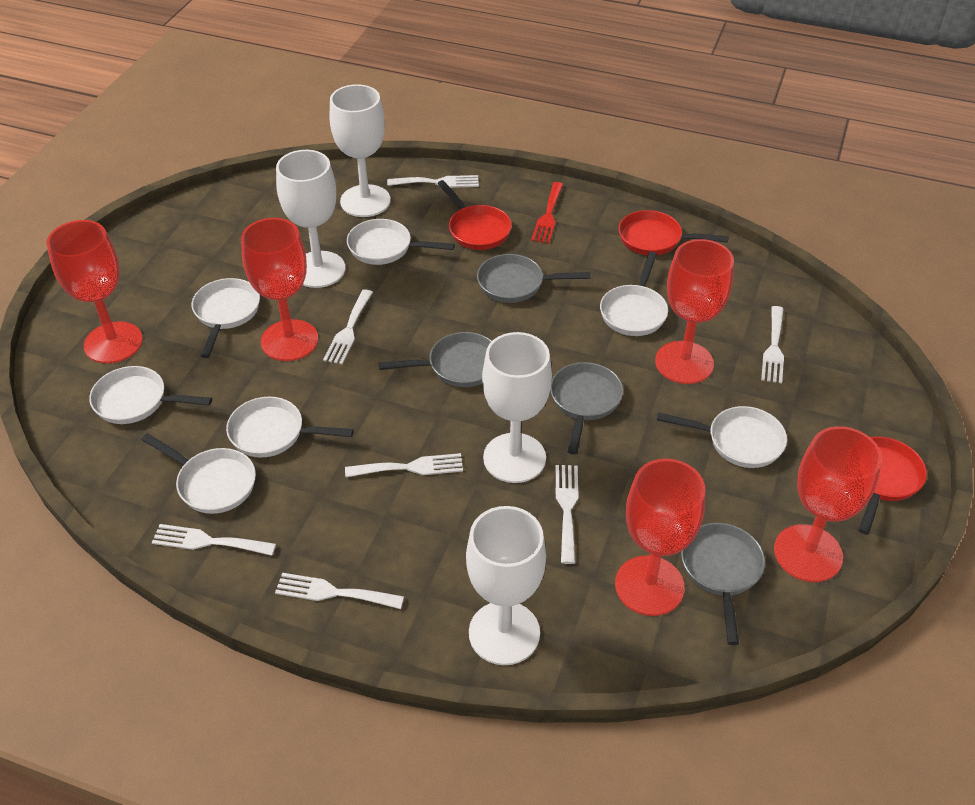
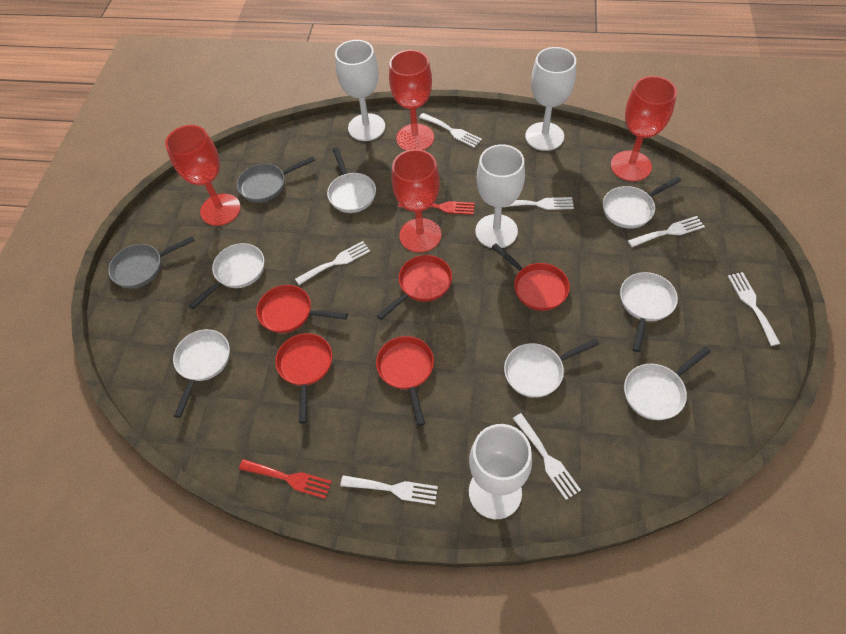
grey pan: [378,332,492,387] [477,254,591,303] [550,362,623,455] [681,523,765,645] = 4 -> [108,236,195,289] [237,156,315,203] = 2
red fork: [531,182,563,244] = 1 -> [239,459,332,499] [399,201,475,215] = 2
red goblet: [47,220,143,363] [241,218,318,361] [615,458,705,616] [655,239,734,384] [774,426,882,582] = 5 -> [165,125,241,226] [389,50,434,151] [392,149,441,253] [611,76,677,181] = 4
red pan: [437,180,512,250] [618,210,729,255] [858,437,927,535] = 3 -> [256,285,348,333] [275,333,332,423] [376,336,434,426] [377,255,452,320] [492,243,570,311] = 5

